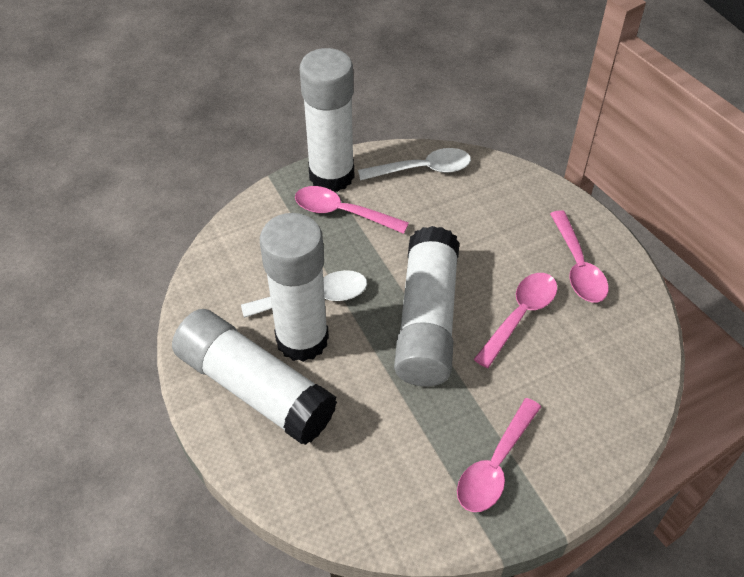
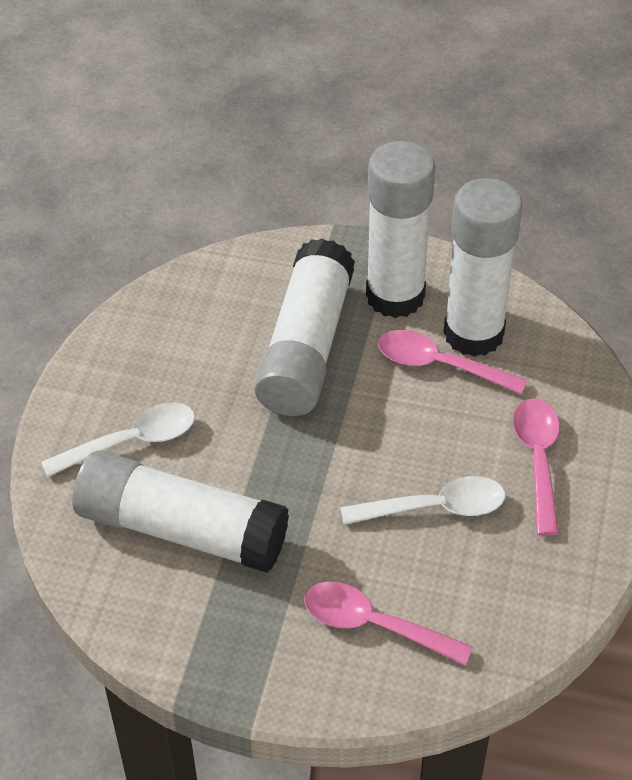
pink spoon: [295,186,409,234] [457,398,541,512] [474,273,558,368] [550,210,609,303] = 4 -> [304,582,473,665] [378,330,527,394] [513,398,560,536] = 3

